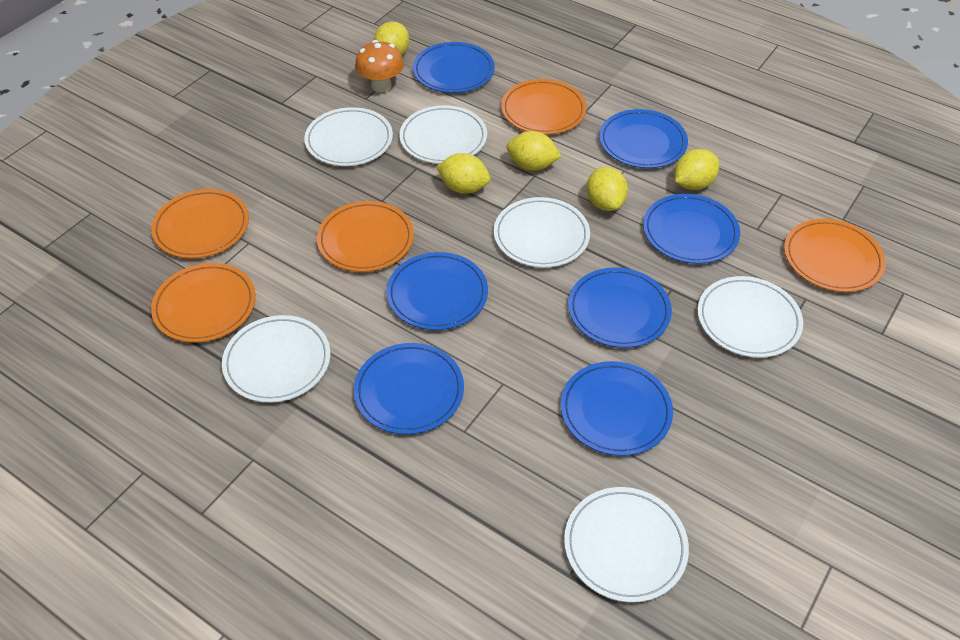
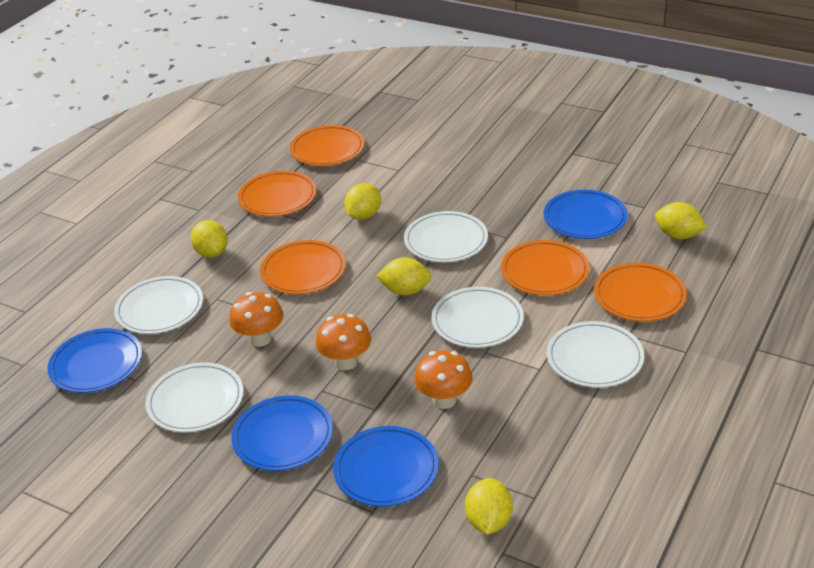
blue plate: [354,343,464,435] [386,252,488,330] [413,42,495,93] [561,361,673,456] [568,268,672,348] [599,109,688,168] [643,194,740,264] = 7 -> [47,328,142,393] [231,395,333,471] [333,426,439,507] [544,190,628,239] = 4
orange mushroom: [355,40,404,93] = 1 -> [229,292,283,347] [316,314,371,370] [414,350,473,409] = 3
white plate: [222,315,330,403] [304,107,393,166] [399,105,487,164] [494,197,590,268] [564,487,689,603] [698,276,803,358] = 6 -> [114,276,203,334] [146,362,243,433] [404,211,488,262] [431,287,524,348] [547,321,644,388] = 5

